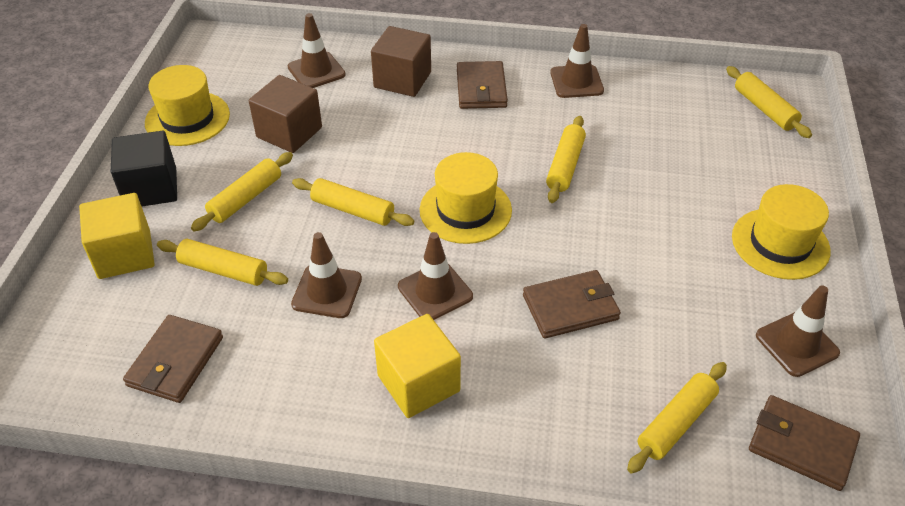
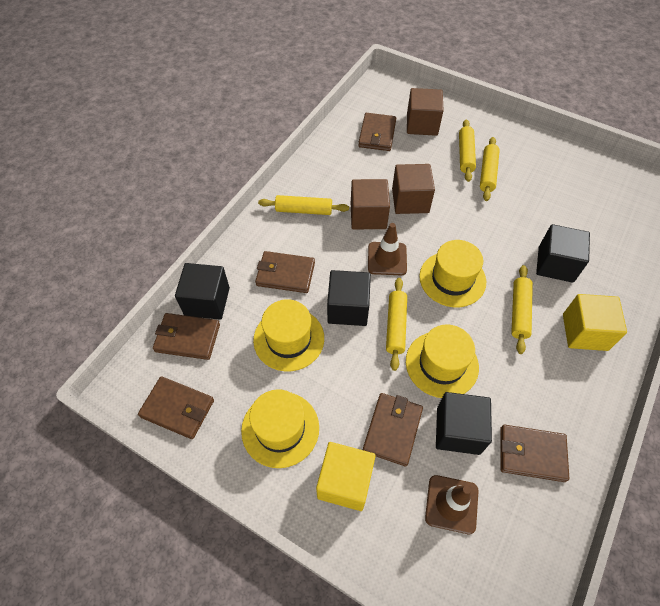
black cube: [111,131,177,206] = 1 -> [175,263,230,319] [327,270,371,326] [436,392,492,455] [536,224,590,283] = 4
brown cube: [249,75,322,153] [371,26,431,97] = 2 -> [351,179,390,229] [392,164,435,214] [407,88,444,136] = 3
brown traffic cone: [288,13,346,88] [291,232,362,318] [398,232,473,320] [550,24,604,98] [756,286,840,377] = 5 -> [368,223,407,275] [425,475,478,534] = 2
brown wallet: [123,315,223,403] [457,61,508,109] [523,270,621,338] [749,395,860,491] = 4 -> [138,376,214,439] [153,313,220,360] [255,251,315,293] [358,113,396,151] [363,393,423,466] [500,425,569,482] = 6
yellow hat: [145,65,230,146] [420,152,512,244] [732,184,830,280] = 3 -> [241,389,319,468] [253,299,324,371] [406,324,479,398] [419,240,486,307] = 4
yellow rolling pin: [157,239,288,286] [191,152,293,231] [292,178,414,226] [546,116,586,203] [627,362,727,474] [726,66,812,138] = 6 -> [258,195,349,215] [386,278,407,371] [459,119,476,182] [480,137,500,201] [511,265,533,354] = 5

